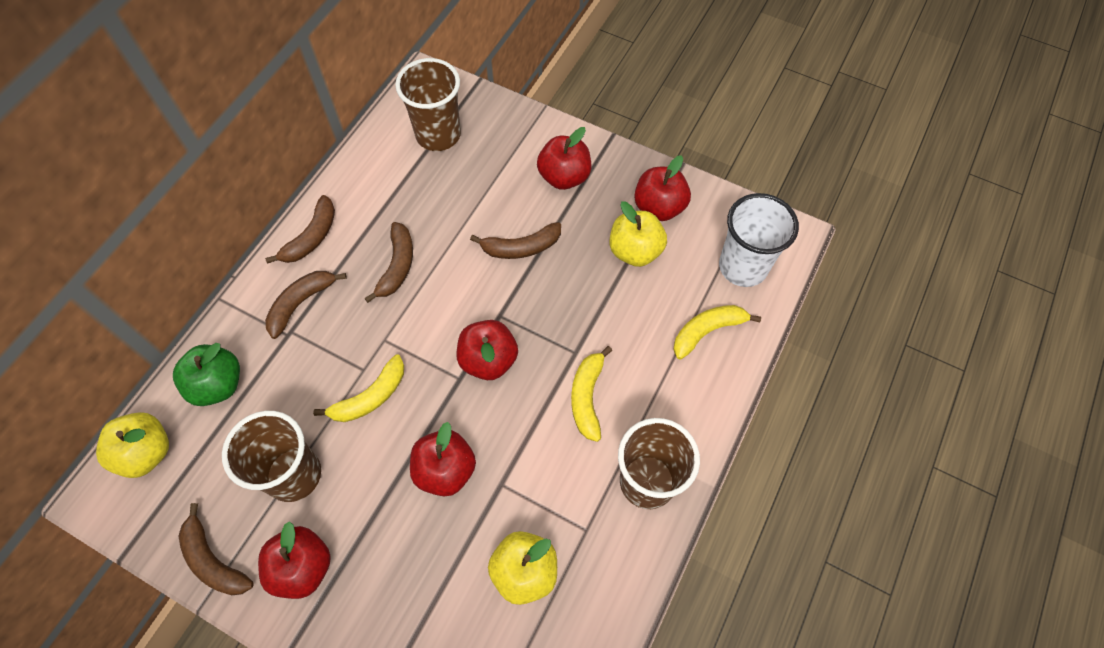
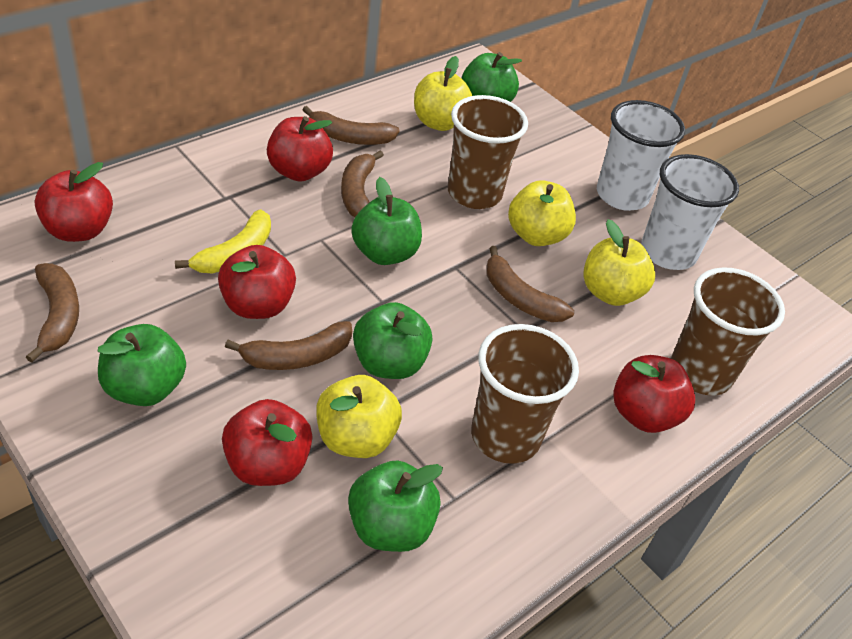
green apple: [173,343,240,406] = 1 -> [97,324,186,406] [348,460,443,552] [351,177,422,265] [353,302,432,379] [461,52,522,102] = 5
white cup: [719,193,799,287] = 1 -> [597,100,685,211] [641,154,739,270] = 2
yellow apple: [96,412,169,478] [488,531,557,605] [609,201,667,267] = 3 -> [316,375,402,458] [414,56,472,131] [508,180,576,246] [583,219,655,306] = 4
yellow banana: [313,354,404,422] [571,346,612,442] [673,305,761,360] = 3 -> [175,209,271,274] = 1

